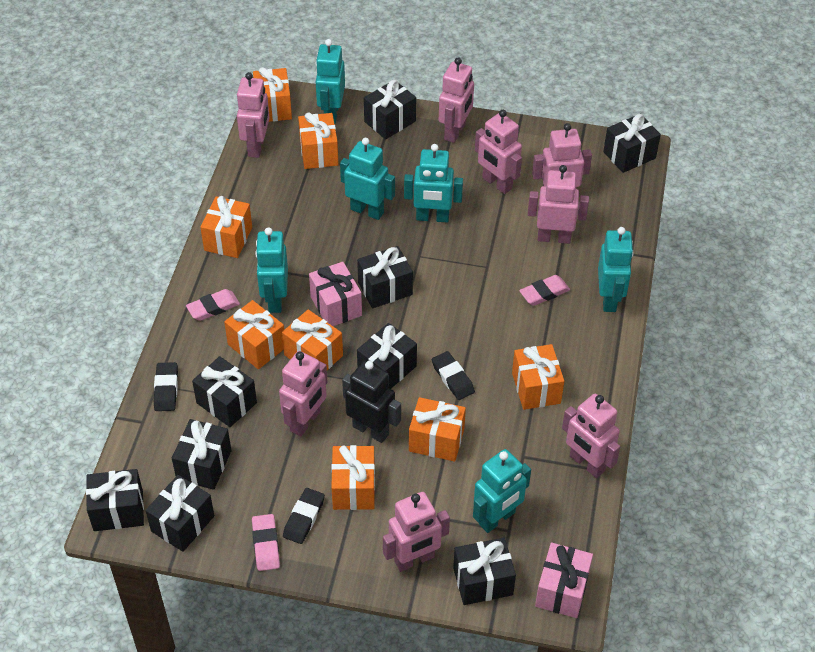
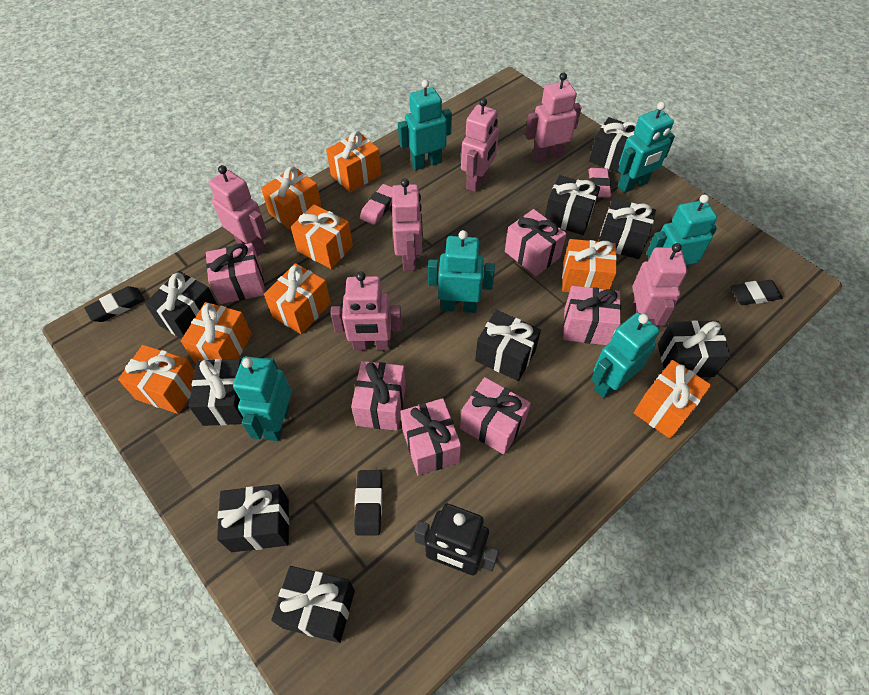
pink eraser: [186,289,240,321] [252,514,280,571] [519,275,570,306] = 3 -> [360,184,392,225] [589,168,611,198] = 2
pink gift: [309,262,362,326] [535,543,593,618] = 2 -> [206,243,265,304] [351,361,406,431] [400,398,461,476] [460,377,531,455] [505,209,567,276] [563,286,621,345] = 6
pink robot: [237,72,270,158] [279,351,328,436] [383,492,450,572] [439,57,474,143] [475,110,522,194] [528,165,589,244] [532,123,592,189] [562,394,620,478] = 8 -> [209,165,268,257] [330,271,402,351] [392,178,423,271] [461,98,499,192] [525,72,582,163] [632,243,688,325] = 6

